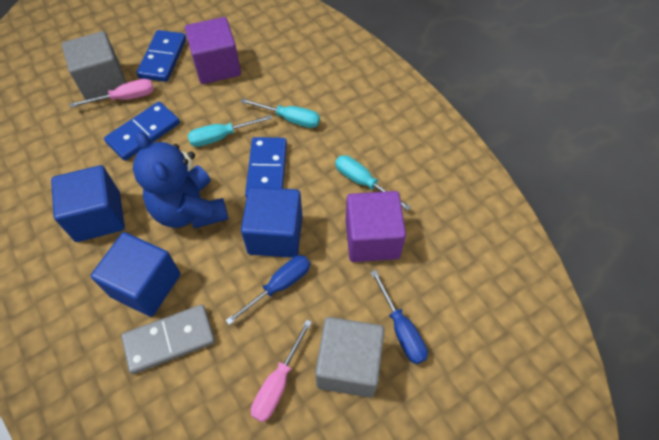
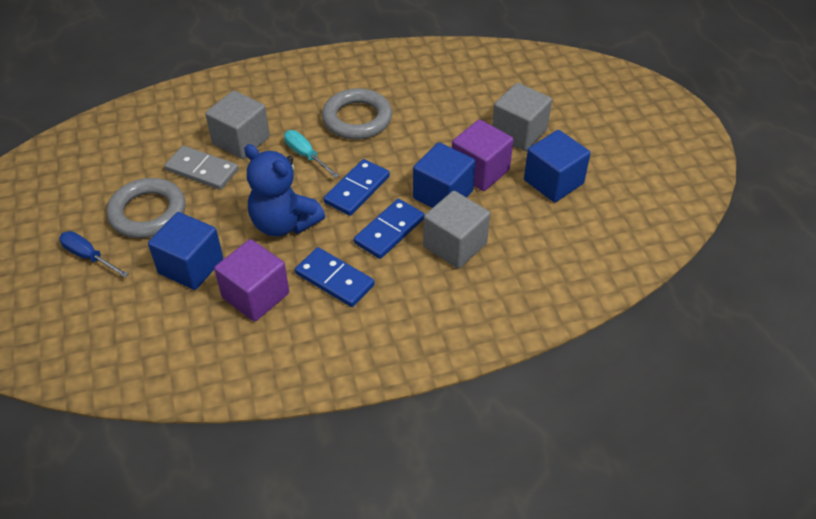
blue screwdriver: [225,255,310,325] [370,270,428,364] = 2 -> [59,231,129,278] = 1
grey cube: [62,31,126,100] [315,317,384,398] = 2 -> [205,90,270,159] [423,191,490,269] [492,83,552,151] = 3
grey ring: none = 0 -> [107,178,186,238] [322,88,392,140] = 2
pink screwdriver: [70,79,154,108] [251,319,312,422] = 2 -> none = 0
turquoise screwdriver: [188,115,272,147] [241,98,320,128] [335,155,411,211] = 3 -> [284,130,339,178] = 1

